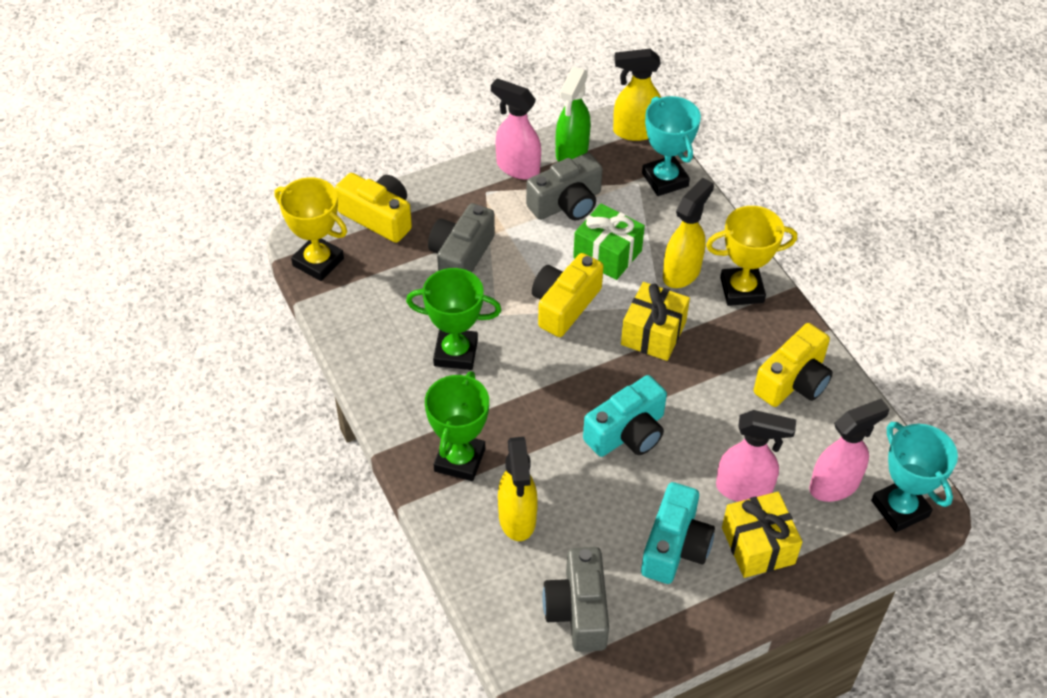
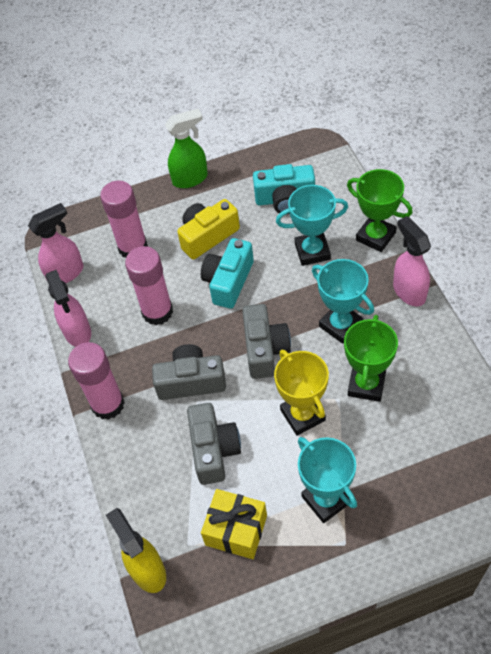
green gift: [573,203,645,280] = 1 -> none = 0
pink glue stick: none = 0 -> [68,342,125,420] [100,181,148,257] [125,246,173,325] = 3
turquoise trophy: [642,96,701,196] [871,422,958,532] = 2 -> [276,185,348,266] [298,437,357,523] [312,259,374,344] = 3
yellow camera: [335,173,412,243] [532,253,604,337] [754,323,833,407] = 3 -> [177,199,240,260] = 1
yellow gift: [621,282,690,361] [722,492,802,578] = 2 -> [201,489,267,559] = 1
yellow spray bottle: [498,437,538,541] [613,49,661,141] [663,178,714,288] = 3 -> [106,508,166,593] = 1
yellow trophy: [275,177,347,281] [706,206,797,306] = 2 -> [274,350,329,436] = 1

